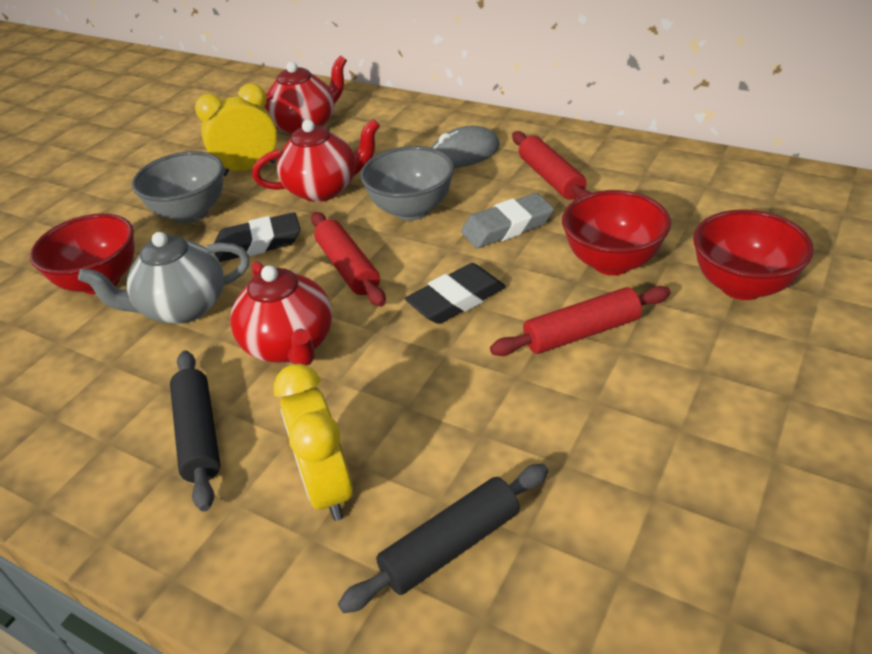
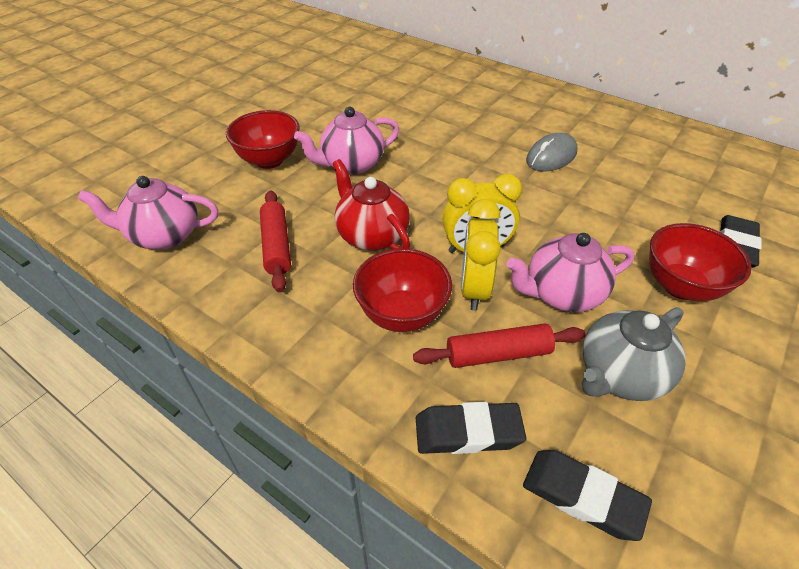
black eraser: [214,212,300,262] [405,263,506,324] = 2 -> [416,402,526,454] [523,450,652,541] [720,215,762,268] = 3
black rolling pin: [170,350,221,512] [338,464,549,613] = 2 -> none = 0
grey bowl: [132,151,224,223] [360,146,454,221] = 2 -> none = 0
grey eraser: [461,193,554,248] = 1 -> none = 0
pink teapot: none = 0 -> [77,176,219,250] [294,107,399,175] [507,233,634,312] = 3
red rolling pin: [311,212,386,307] [490,286,671,356] [512,131,591,200] = 3 -> [260,190,291,292] [413,323,586,368] = 2
red teapot: [230,261,332,365] [252,119,380,202] [265,56,347,135] = 3 -> [333,159,410,251] = 1

